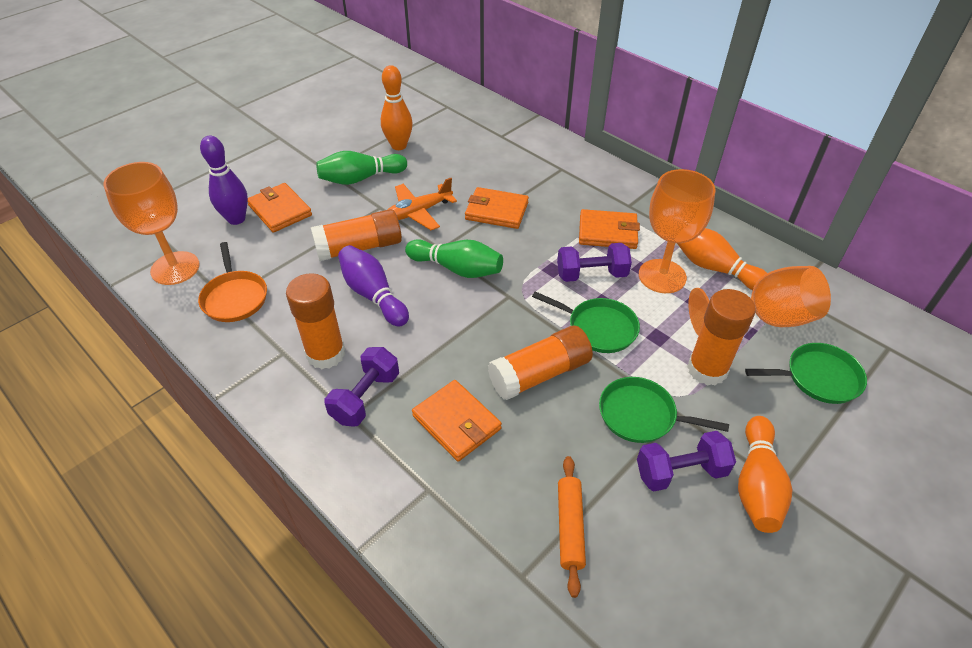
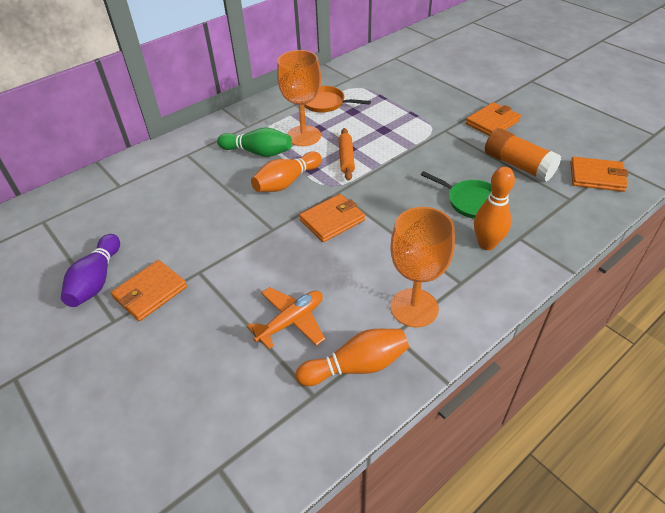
green bowling pin: [316,151,407,185] [405,239,503,278] = 2 -> [217,127,292,157] = 1
green pan: [532,291,640,353] [599,377,729,443] [745,343,867,404] = 3 -> [421,171,492,219] = 1
orange glue stick: [286,273,345,369] [311,209,402,261] [488,326,593,400] [687,289,756,386] = 4 -> [485,128,561,182] = 1
orange goblet: [104,162,200,285] [639,169,715,293] [689,266,831,336] = 3 -> [277,50,321,146] [390,207,455,328] = 2
purple bowling pin: [200,136,248,225] [338,245,409,327] = 2 -> [61,234,120,307] = 1
purple dumbbell: [324,347,399,427] [557,243,632,282] [637,431,736,491] = 3 -> none = 0

